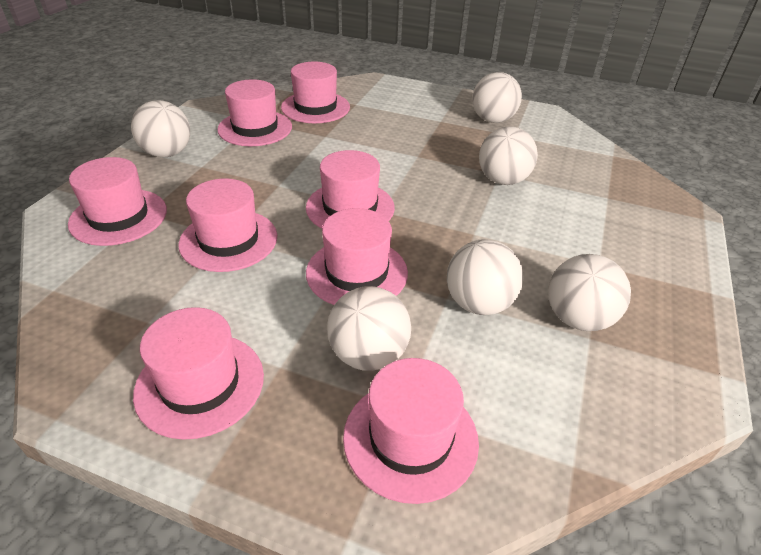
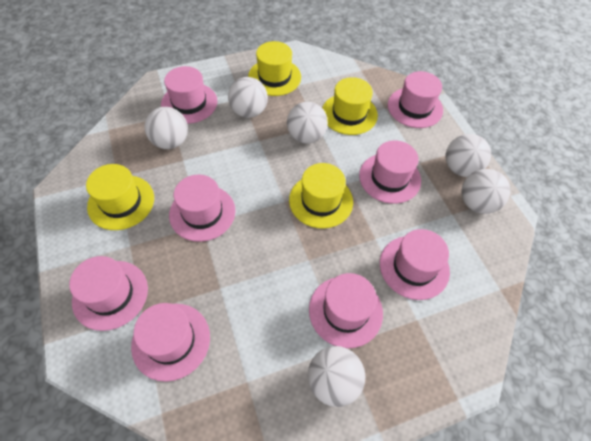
yellow hat: none = 0 -> [86,164,154,230] [248,41,301,96] [289,163,353,229] [322,77,378,135] = 4

